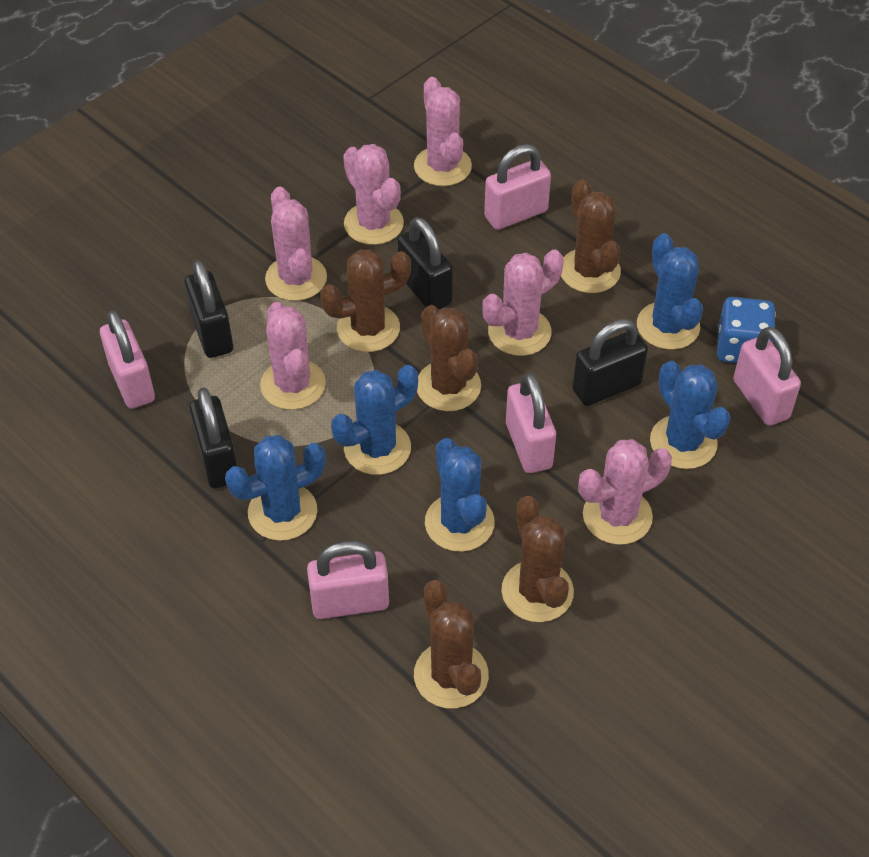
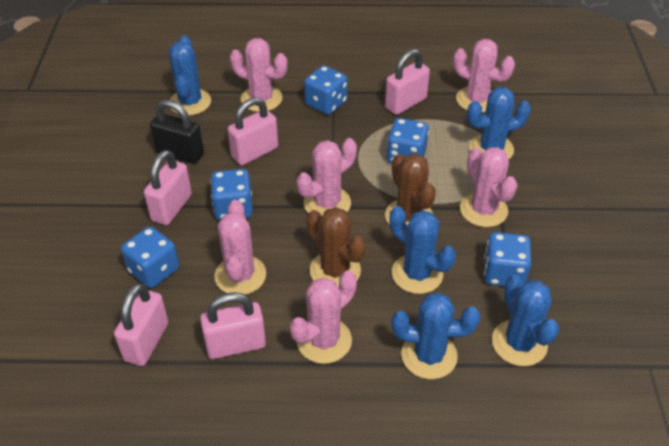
black padlock: [184,260,233,358] [189,388,237,488] [397,217,453,309] [572,319,648,406] = 4 -> [150,100,204,164] = 1
blue dice: [717,297,776,363] = 1 -> [121,226,179,288] [210,169,253,220] [304,65,348,115] [386,118,429,164] [484,232,531,286] = 5
brown cactus: [320,250,411,352] [414,580,489,709] [417,305,481,411] [502,496,574,622] [561,180,621,293] = 5 -> [306,207,366,287] [385,154,436,226] = 2

